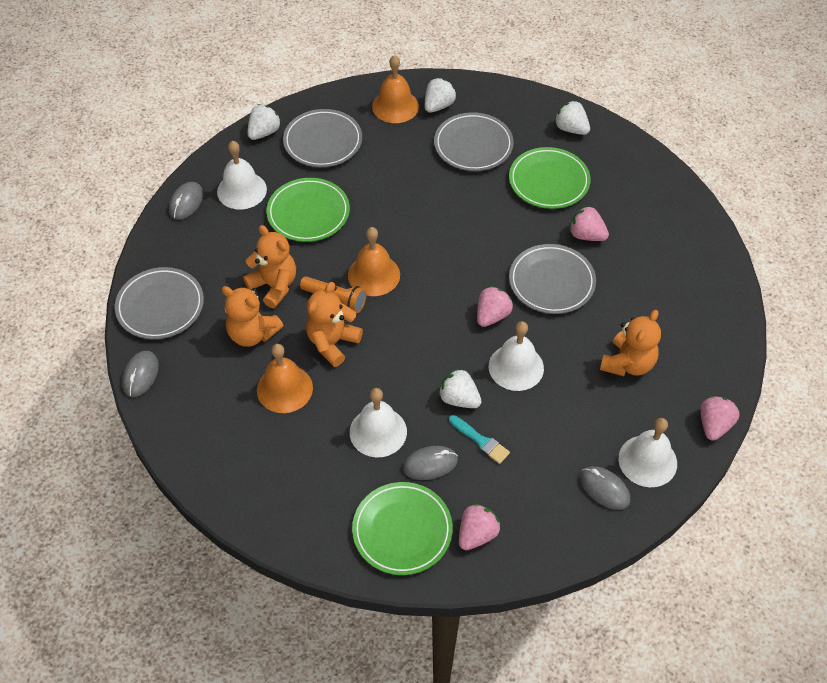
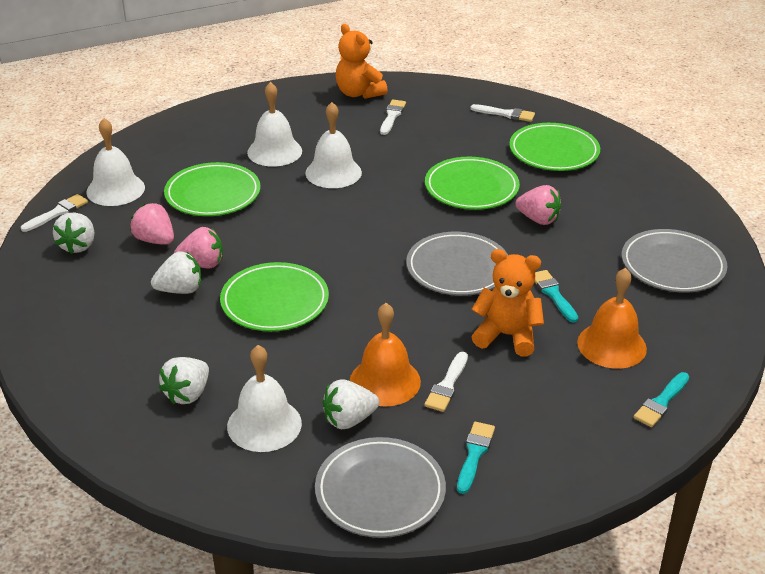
green plate: [266,178,350,242] [352,482,453,575] [509,147,591,209] = 3 -> [164,162,261,216] [220,262,329,331] [425,157,520,210] [509,123,600,171] = 4
grey mouse: [122,351,159,397] [169,182,203,220] [403,446,458,480] [580,466,630,510] = 4 -> none = 0
grey plate: [115,267,204,339] [283,109,362,167] [434,112,514,171] [509,244,596,314] = 4 -> [315,437,446,538] [406,232,508,296] [622,229,728,292] = 3
orange bell: [257,344,313,413] [348,227,400,296] [372,55,419,123] = 3 -> [350,303,421,407] [577,268,647,369] = 2
orange flashlight: [300,276,366,313] = 1 -> none = 0
orange teddy bear: [222,286,284,347] [243,225,296,308] [306,282,363,367] [600,310,661,376] = 4 -> [335,24,388,99] [471,249,544,356] = 2
pink strawberry: [459,504,501,550] [477,286,513,327] [569,206,609,241] [701,396,739,441] = 4 -> [130,203,174,245] [174,227,223,268] [515,185,561,225] = 3
turquoise brush: [449,415,510,464] = 1 -> [457,422,495,494] [535,270,578,323] [634,372,689,427] = 3
white brush: none = 0 -> [21,194,88,232] [380,99,406,135] [424,352,468,412] [470,104,535,122] = 4

